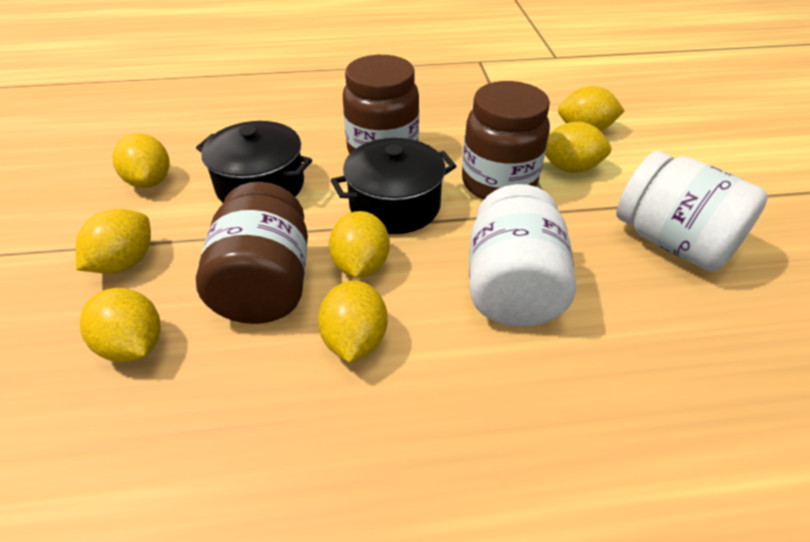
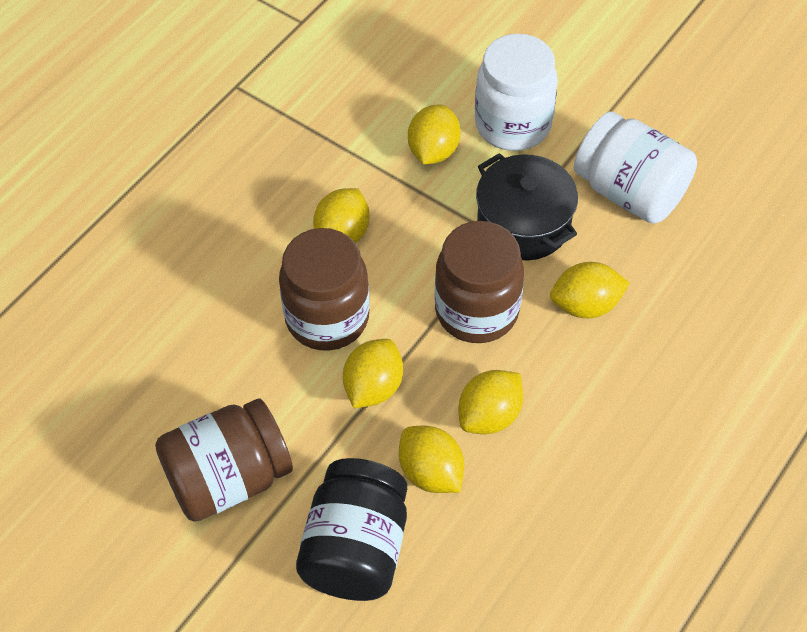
black jar: none = 0 -> [296,458,407,601] = 1
black pot: [196,121,312,202] [331,138,456,234] = 2 -> [476,153,578,260] = 1
yellow lemon: [75,209,151,274] [80,288,161,362] [112,133,169,188] [318,280,388,363] [329,211,390,278] [545,122,611,173] [558,86,625,131] = 7 -> [313,188,370,243] [343,339,403,408] [399,426,464,493] [408,104,461,164] [459,370,523,434] [550,262,630,318] = 6

